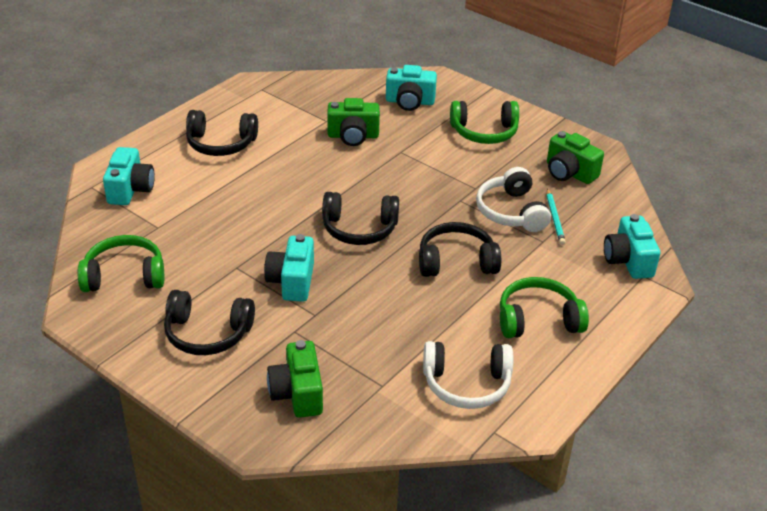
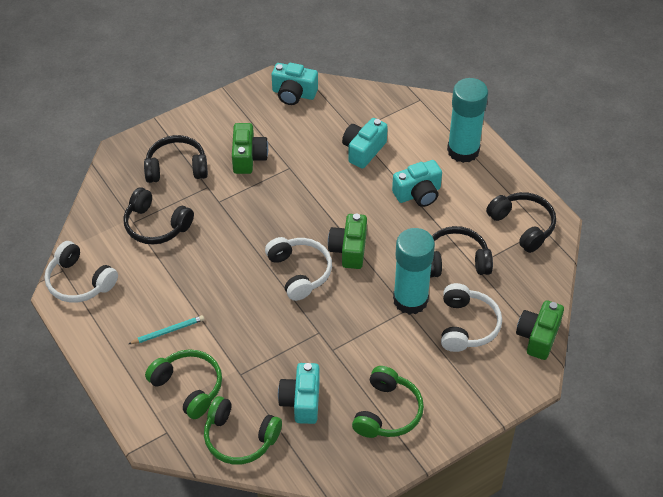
turquoise glue stick: none = 0 -> [393,228,435,315] [447,78,488,163] = 2
white headphones: [423,341,513,409] [476,167,551,232] = 2 -> [45,241,118,303] [265,237,332,301] [441,283,502,352] = 3

